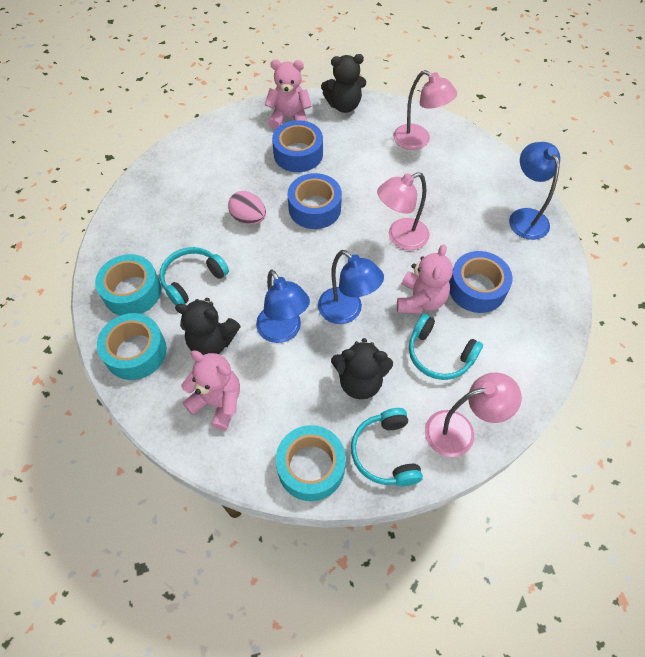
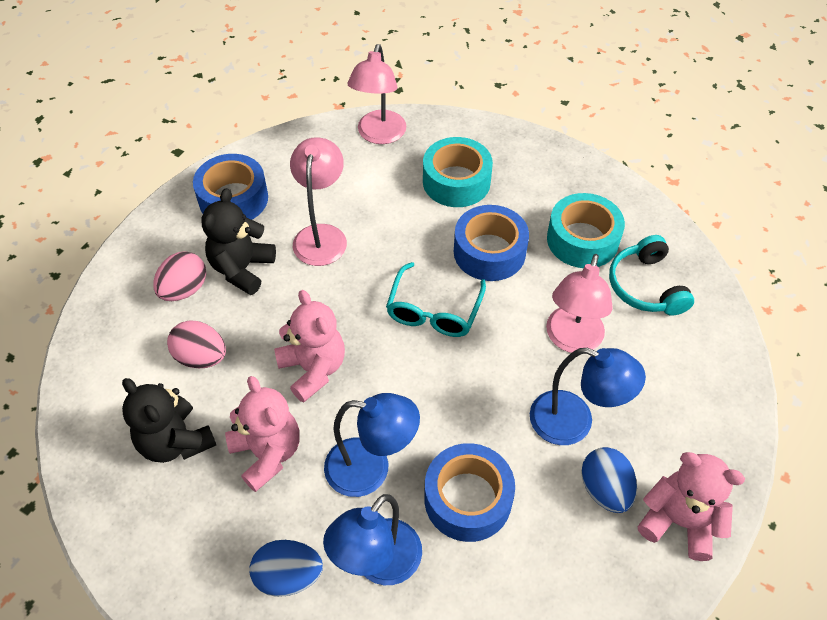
black teddy bear: [175,298,241,355] [321,54,366,113] [331,338,393,399] = 3 -> [122,378,216,463] [202,188,276,295] = 2
blue egg: none = 0 -> [249,540,323,597] [581,447,637,513] = 2
pink egg: [228,191,266,224] = 1 -> [153,251,206,301] [167,320,226,368] = 2
turquoise glasses: none = 0 -> [386,262,486,337] = 1
turquoise headphones: [159,247,229,305] [351,408,423,486] [409,314,483,380] = 3 -> [609,235,694,316] = 1
turquoise tape: [95,254,161,316] [97,313,167,380] [276,425,346,501] = 3 -> [423,137,493,207] [547,193,625,268] = 2

